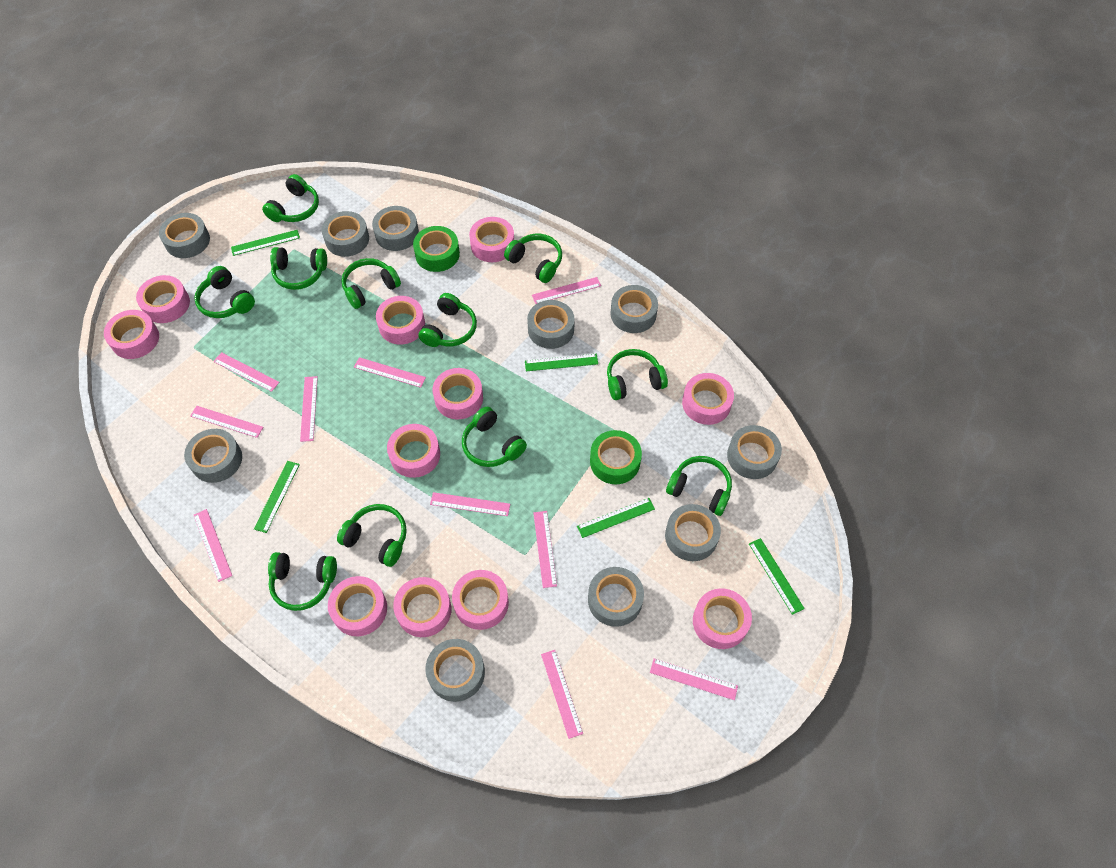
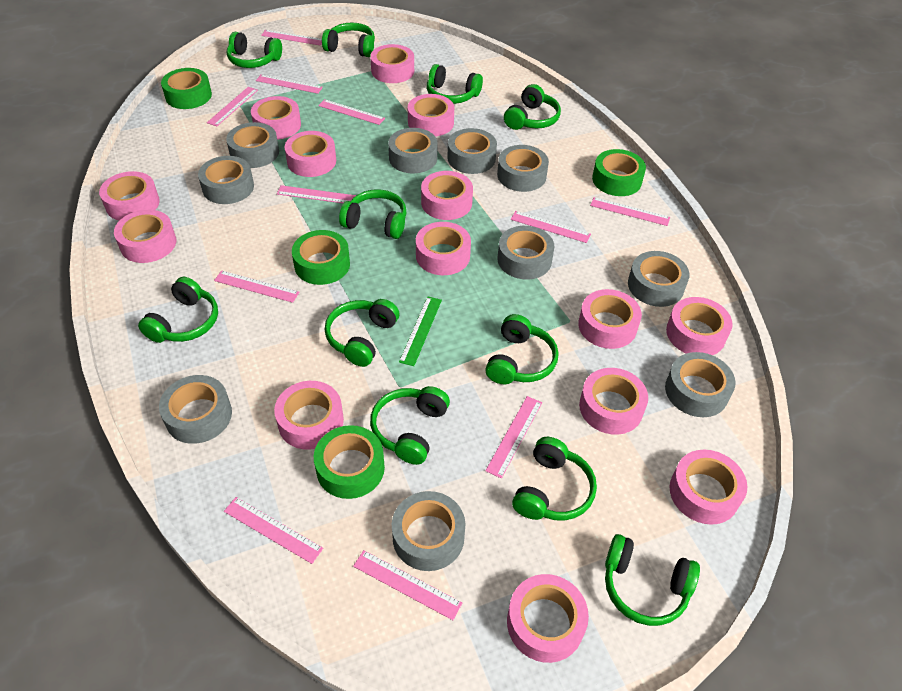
green ruler: [231,230,300,256] [254,461,300,533] [525,354,598,371] [577,498,655,538] [749,538,805,615] = 5 -> [399,296,442,366] = 1
green tape: [413,226,460,272] [590,430,642,484] = 2 -> [161,68,212,109] [292,230,350,285] [314,425,385,499] [592,149,646,196] = 4
pink ruler: [190,406,263,438] [194,509,232,582] [214,352,280,392] [300,376,318,442] [354,357,426,388] [430,492,510,516] [532,277,601,304] [533,511,557,588] [541,650,583,739] [650,659,738,700] = 10 -> [207,87,258,126] [214,270,299,303] [224,497,323,564] [256,74,323,94] [261,30,322,46] [277,185,356,203] [318,99,385,125] [353,550,462,620] [485,396,542,478] [511,211,591,243] [590,197,670,226] = 11
pink tape: [104,310,159,359] [136,275,190,323] [328,576,387,636] [376,296,425,344] [387,424,440,478] [393,577,451,637] [433,368,483,419] [452,570,509,630] [469,217,514,262] [682,373,734,425] [693,588,752,649] = 11 -> [99,171,160,221] [114,210,176,263] [251,96,301,140] [274,381,344,450] [285,131,336,177] [370,44,414,83] [408,94,454,137] [416,222,471,275] [421,171,473,220] [507,574,589,663] [578,289,642,349] [579,368,648,435] [666,297,733,355] [670,450,747,525] = 14

